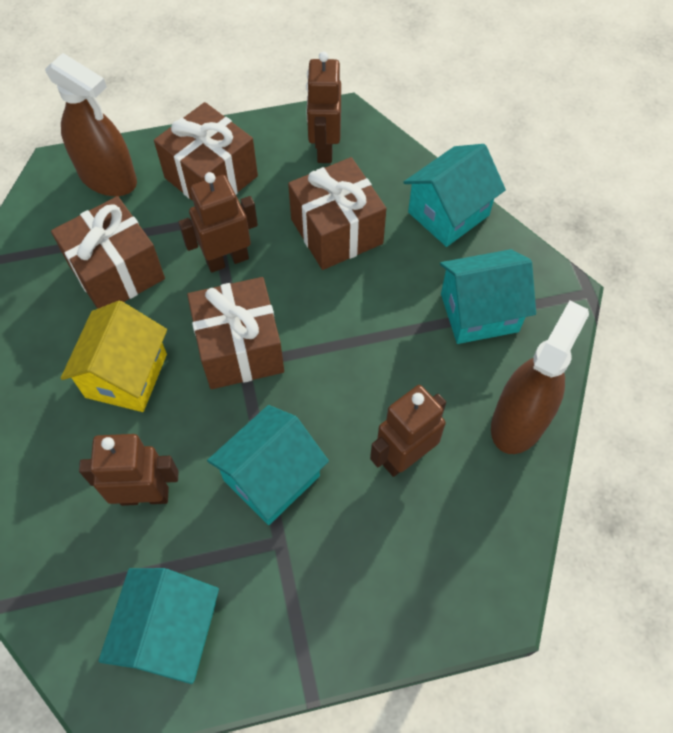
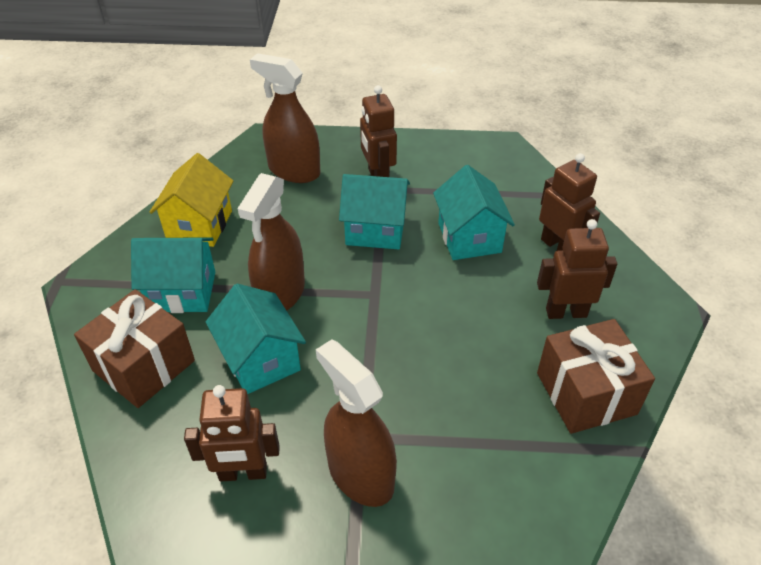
brown gift: [51,196,165,309] [154,102,258,201] [187,277,284,389] [288,157,386,270] = 4 -> [74,289,195,408] [537,319,655,434] = 2
brown spray bottle: [45,53,137,196] [491,301,589,454] = 2 -> [238,173,305,311] [250,53,320,183] [316,339,397,507] = 3

